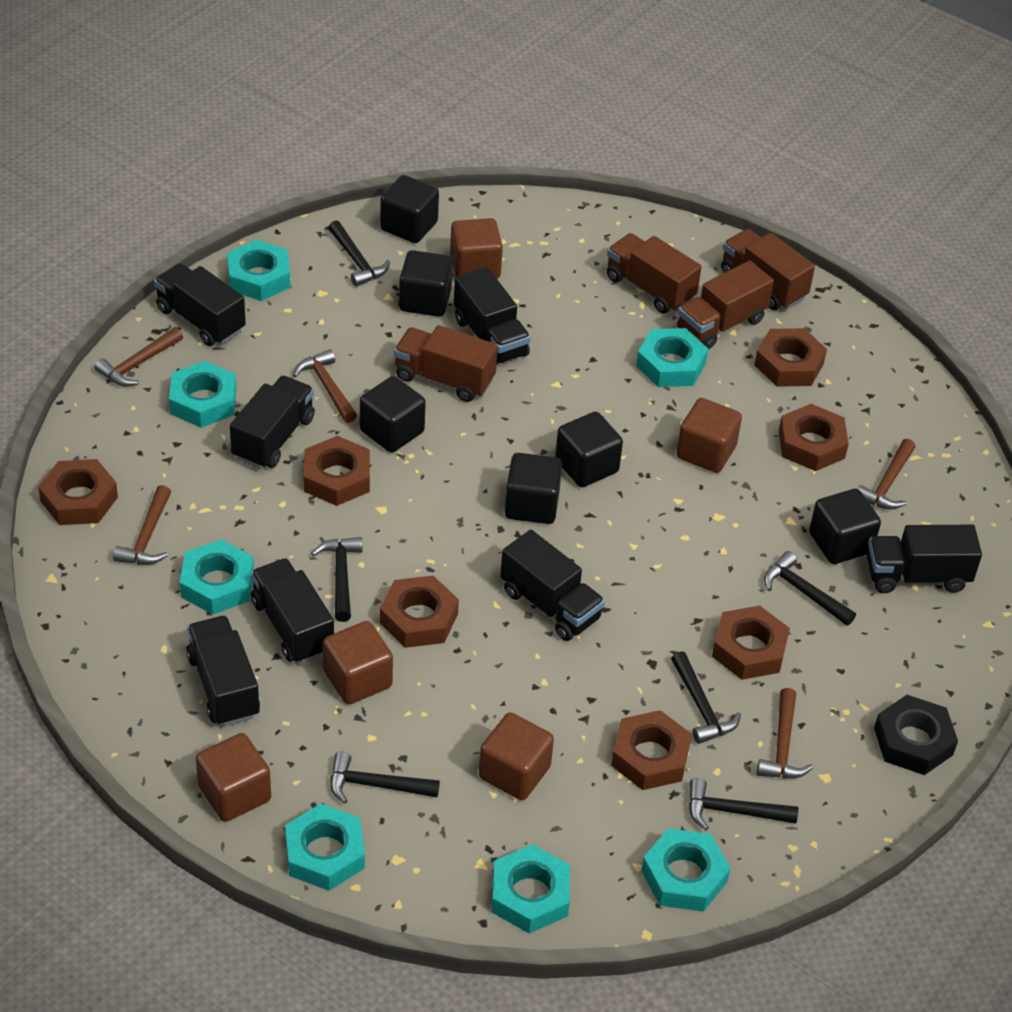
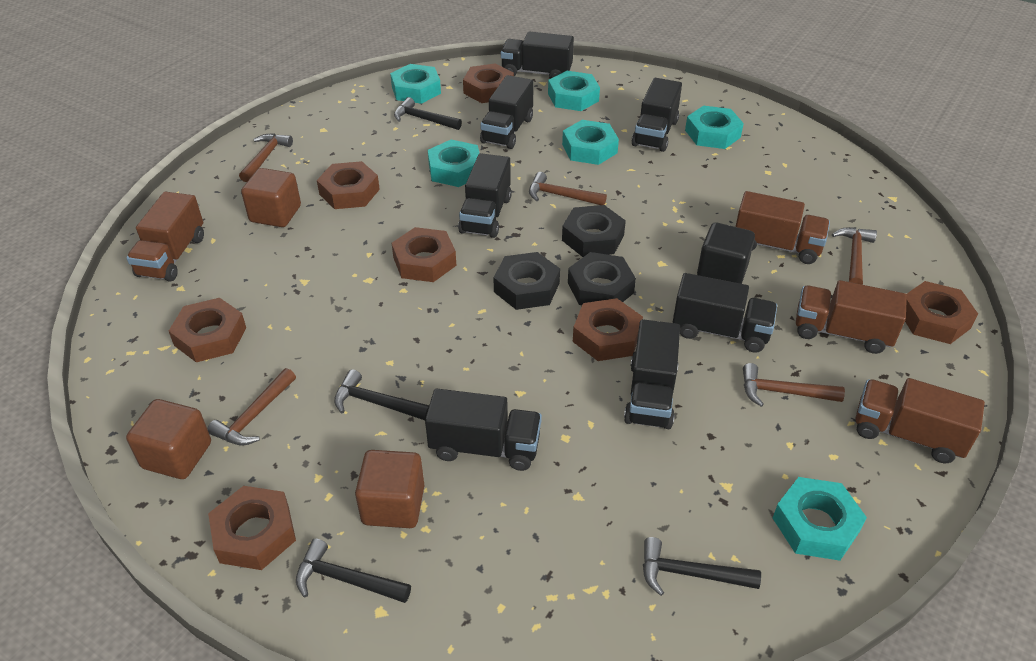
black cube: [360,376,426,453] [380,175,439,243] [399,250,453,317] [505,453,562,524] [555,411,623,487] [809,489,881,564] = 6 -> [697,222,755,284] = 1
black hammer: [311,537,362,622] [328,221,390,287] [330,751,440,804] [671,651,741,744] [689,778,798,830] [764,551,856,626] = 6 -> [296,538,411,603] [334,369,429,420] [394,97,462,130] [643,537,761,596] = 4
black nut: [874,695,958,775] = 1 -> [493,252,560,310] [562,205,626,257] [568,252,636,305] = 3
brown cube: [196,733,271,822] [323,621,393,704] [450,218,503,278] [479,712,554,800] [676,398,742,473] = 5 -> [126,399,211,479] [241,168,301,227] [355,450,424,528] = 3
turquoise nut: [169,361,236,428] [180,540,254,614] [227,240,290,301] [285,803,365,891] [492,844,570,934] [636,328,708,387] [641,828,731,912] = 7 -> [390,64,441,104] [428,140,480,187] [548,71,600,111] [562,120,619,165] [685,106,744,149] [773,477,867,561] = 6

